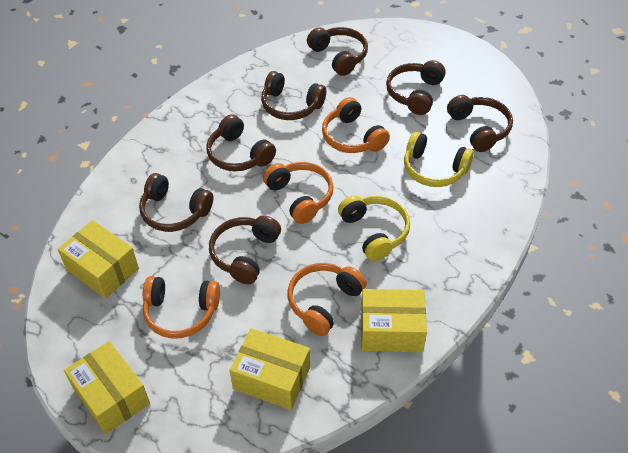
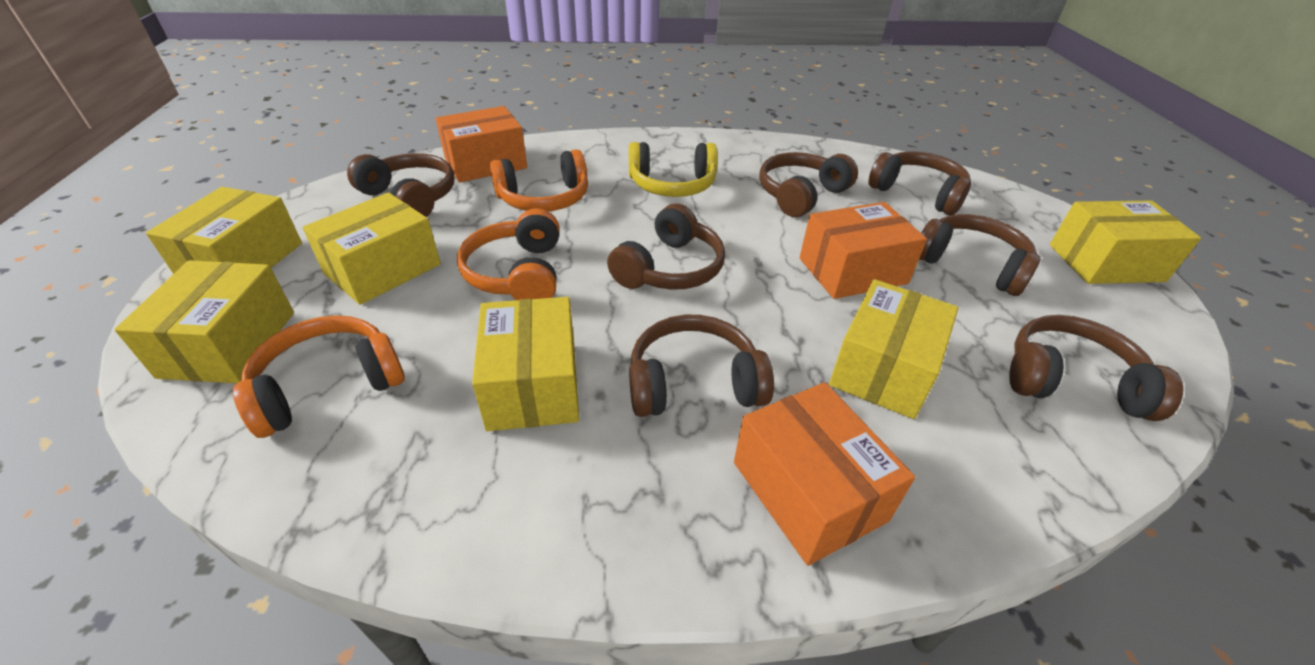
orange box: none = 0 -> [436,106,527,183] [734,382,915,566] [800,202,927,299] = 3
orange headphones: [143,276,220,339] [263,162,334,224] [288,263,367,336] [322,97,390,153] = 4 -> [233,315,405,438] [457,208,559,300] [490,149,588,211] = 3
yellow box: [58,220,139,299] [64,341,150,434] [229,328,310,410] [361,289,427,352] = 4 -> [114,260,294,383] [146,187,302,274] [303,192,441,305] [472,297,579,431] [829,279,958,419] [1050,201,1201,284] = 6
yellow headphones: [338,195,410,261] [404,132,474,187] = 2 -> [629,142,718,197] = 1

